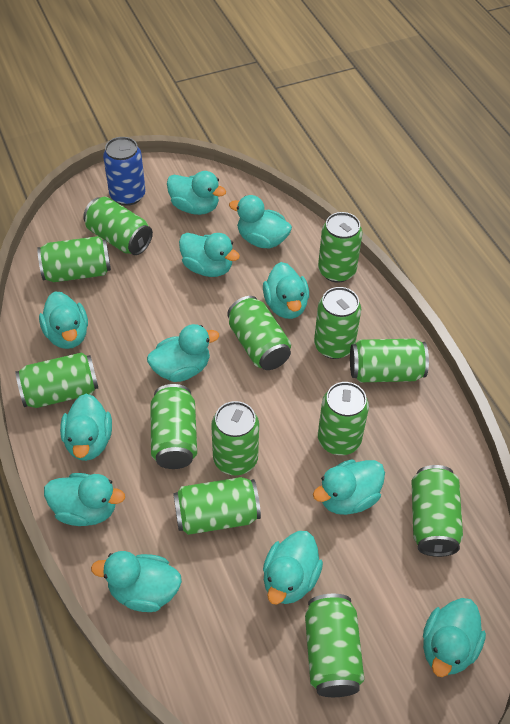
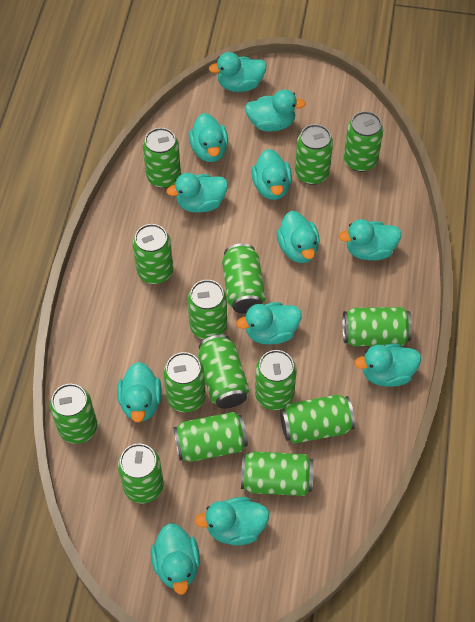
blue can: [103,137,145,206] = 1 -> none = 0
green can: [15,352,98,408] [37,236,111,282] [83,197,153,255] [150,384,197,469] [173,477,261,535] [211,401,259,475] [227,296,291,370] [305,594,364,697] [314,287,361,359] [318,212,362,283] [318,382,369,455] [350,339,429,382] [412,465,463,557] = 13 -> [50,384,97,444] [118,444,164,503] [133,224,173,284] [143,128,181,188] [163,352,206,412] [173,412,248,462] [188,280,227,339] [198,335,249,409] [222,243,265,314] [241,451,313,496] [255,350,297,410] [280,395,355,444] [295,124,333,185] [342,307,412,346] [344,111,383,172] = 15

